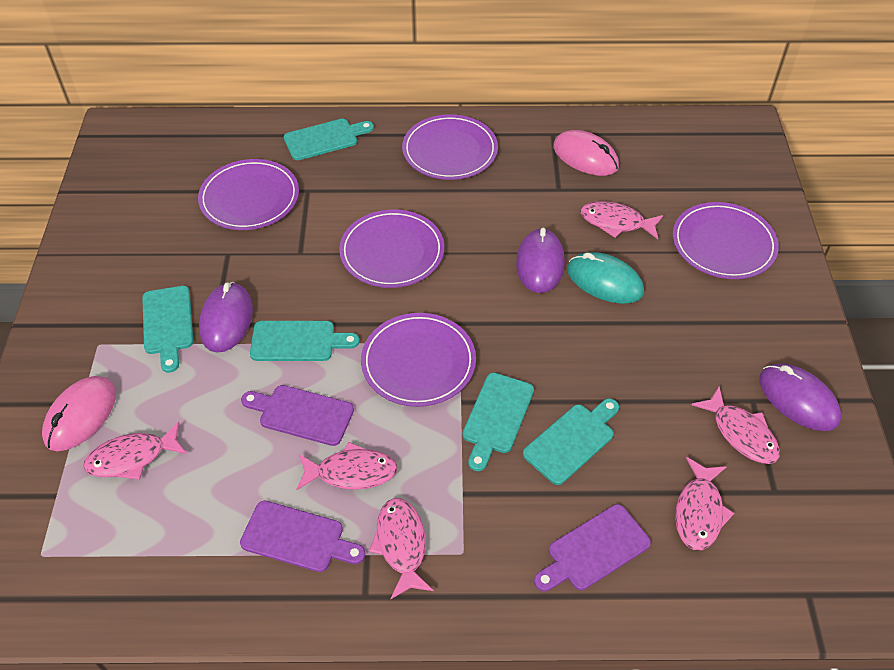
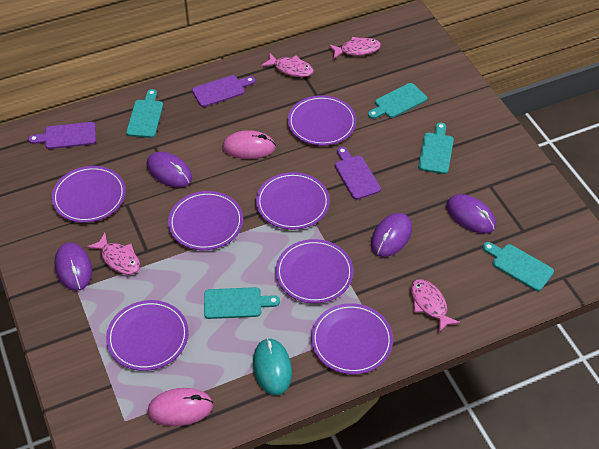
pink fish: [83,422,187,480] [296,442,398,490] [369,498,434,599] [580,201,663,239] [675,457,734,550] [692,387,780,464] = 6 -> [87,233,140,275] [261,53,314,77] [329,37,381,59] [411,279,461,333] = 4
purple mouse: [199,282,253,353] [516,228,565,293] [759,363,841,431] = 3 -> [54,242,92,291] [146,152,192,187] [371,213,412,257] [446,194,496,234] = 4
purple plate: [198,159,299,230] [339,210,444,288] [361,313,476,407] [402,114,498,180] [673,202,779,279] = 5 -> [52,166,126,223] [106,300,189,371] [168,191,243,250] [256,172,330,230] [275,239,353,303] [288,95,357,146] [311,303,393,374] = 7

